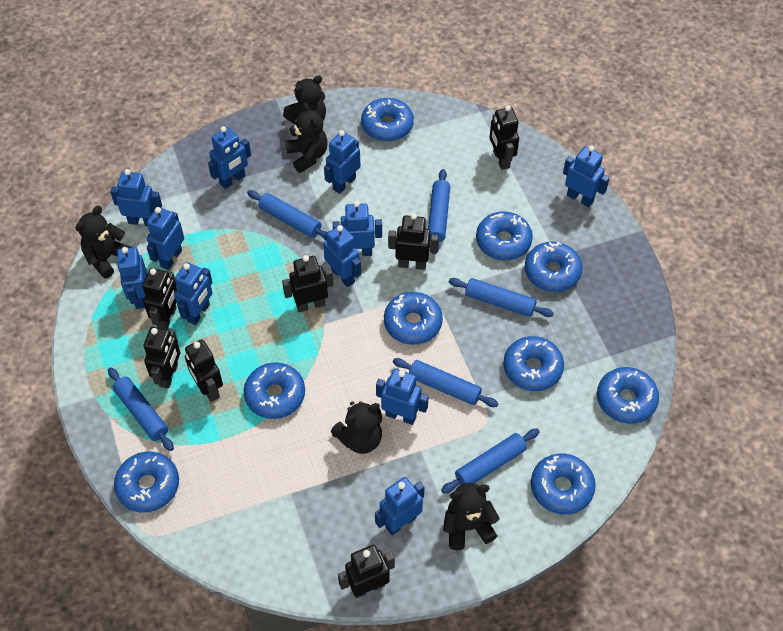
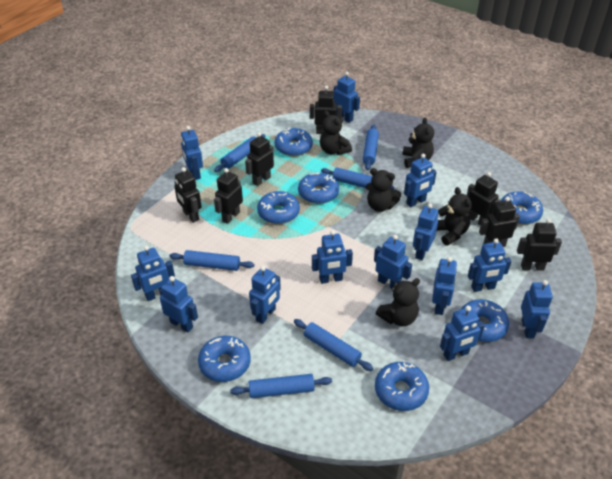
blue donut: [114,451,179,513] [244,362,305,419] [361,98,414,142] [384,292,443,345] [476,212,533,260] [503,336,564,391] [525,242,582,292] [531,453,596,515] [597,367,659,424] = 9 -> [198,336,251,382] [257,191,300,224] [275,128,313,156] [298,172,339,204] [375,362,429,411] [461,299,509,342] [501,191,543,224] = 7
blue robot: [110,169,162,226] [117,247,147,309] [147,207,184,270] [174,262,212,325] [208,126,251,189] [323,225,361,287] [324,130,361,194] [333,201,382,256] [375,477,425,535] [376,369,429,425] [563,145,610,207] = 11 -> [131,246,175,301] [159,276,198,333] [181,126,203,180] [249,266,281,324] [312,230,353,284] [334,72,360,123] [374,235,412,289] [404,154,436,207] [413,203,439,260] [432,257,457,315] [440,306,485,361] [468,238,512,292] [521,280,553,339] = 13

